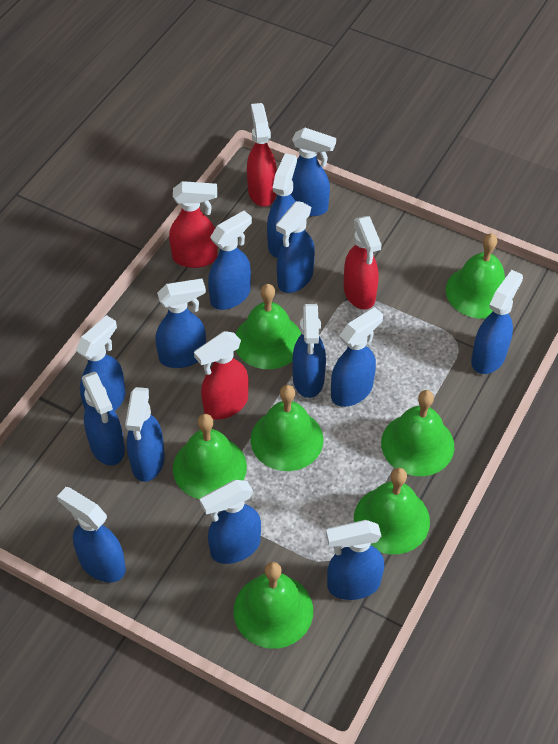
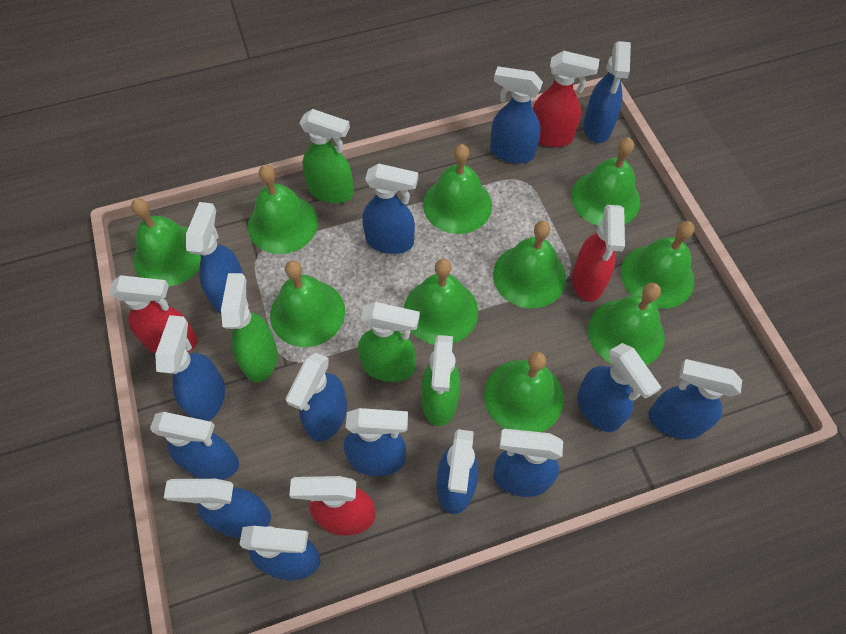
green bell: [173,414,247,499] [233,562,313,649] [236,284,302,369] [251,385,323,471] [354,468,430,554] [381,390,454,476] [446,233,505,319] = 7 -> [131,198,201,287] [248,165,318,254] [270,261,345,347] [404,259,478,345] [423,144,492,234] [484,352,564,432] [493,221,566,308] [571,137,640,226] [588,283,665,365] [621,221,694,309] = 10
green spray bottle: none = 0 -> [221,273,278,383] [299,109,354,203] [358,302,420,382] [421,335,460,426] = 4

